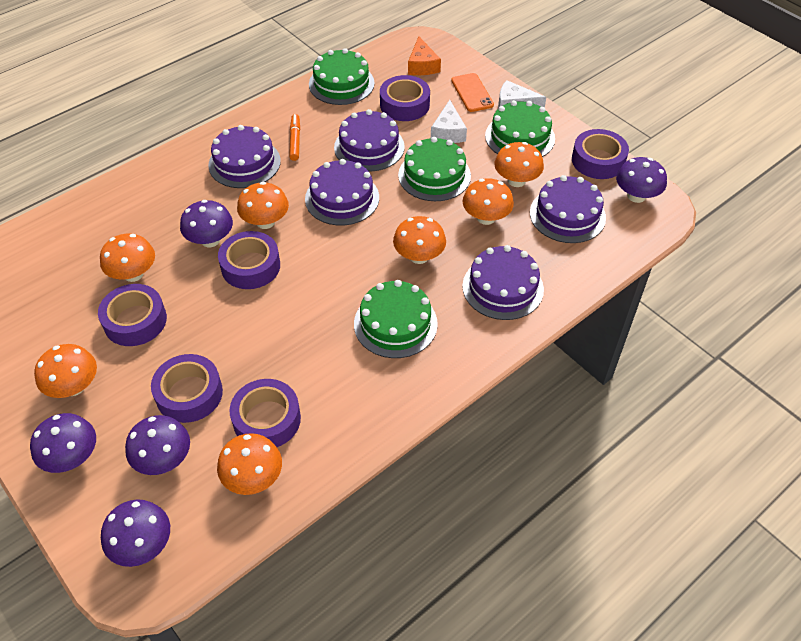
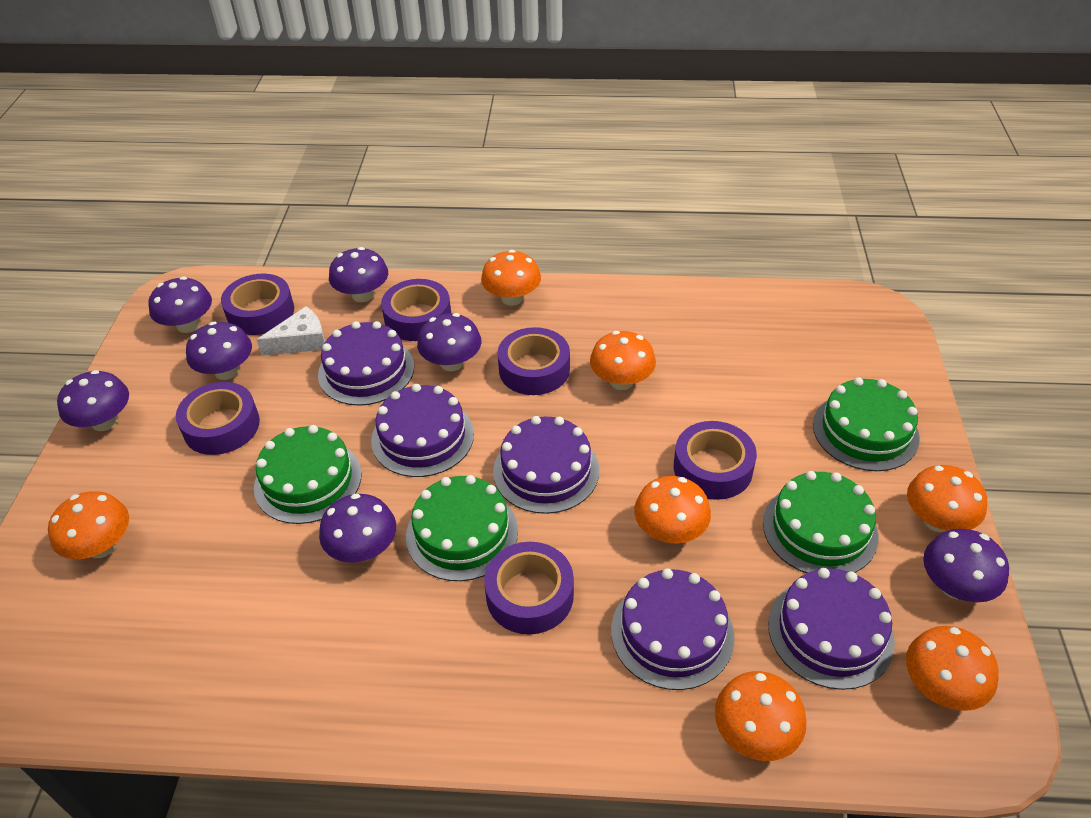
orange cheese: [408,36,441,75] = 1 -> none = 0
orange marker: [289,114,300,161] = 1 -> none = 0
orange phone: [451,73,494,112] = 1 -> none = 0
purple mushroom: [30,413,96,473] [101,500,170,567] [125,415,190,475] [180,200,233,247] [616,157,667,203] = 5 -> [57,370,129,431] [148,277,212,333] [186,322,252,380] [319,494,396,563] [329,247,388,302] [417,313,481,371] [923,529,1009,602] = 7
white cheese: [431,100,467,143] [498,80,546,108] = 2 -> [257,306,325,356] = 1

